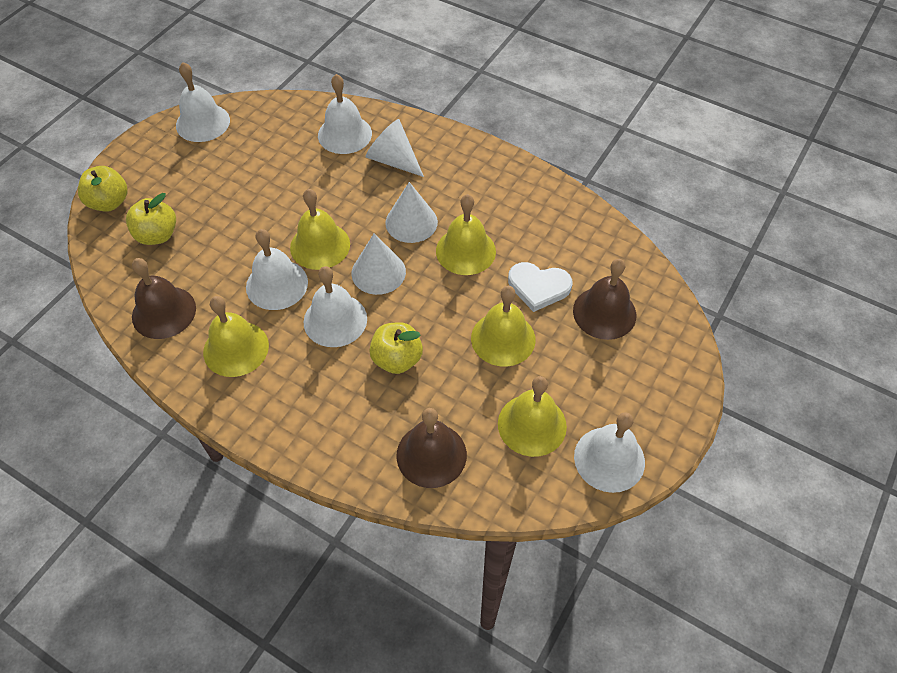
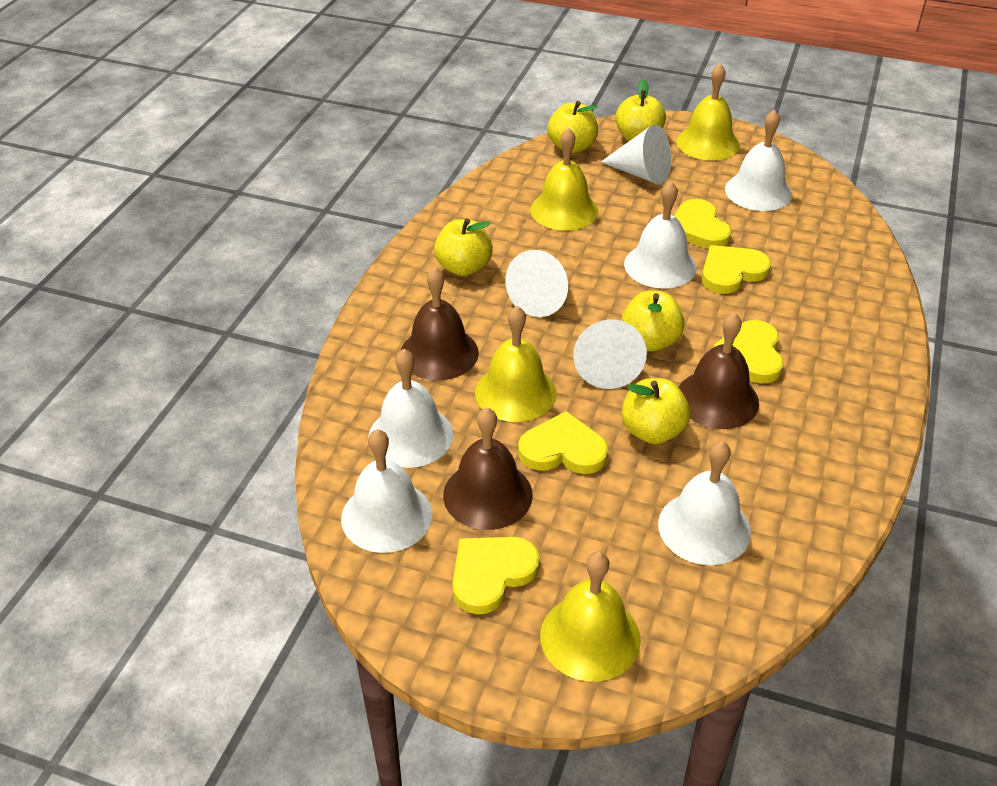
white heart: [508,262,573,312] = 1 -> none = 0
yellow apple: [78,166,128,212] [126,193,176,245] [369,322,423,374] = 3 -> [434,218,493,276] [547,101,598,153] [616,79,666,141] [621,291,685,351] [621,378,690,444] = 5
yellow bell: [203,296,269,377] [290,189,350,270] [436,194,496,275] [471,286,535,367] [498,376,567,457] = 5 -> [475,306,556,422] [530,128,598,231] [540,551,641,682] [676,63,740,161] = 4
yellow heart: none = 0 -> [453,537,540,615] [518,411,609,474] [674,199,732,248] [702,245,771,294] [713,320,784,384] = 5

